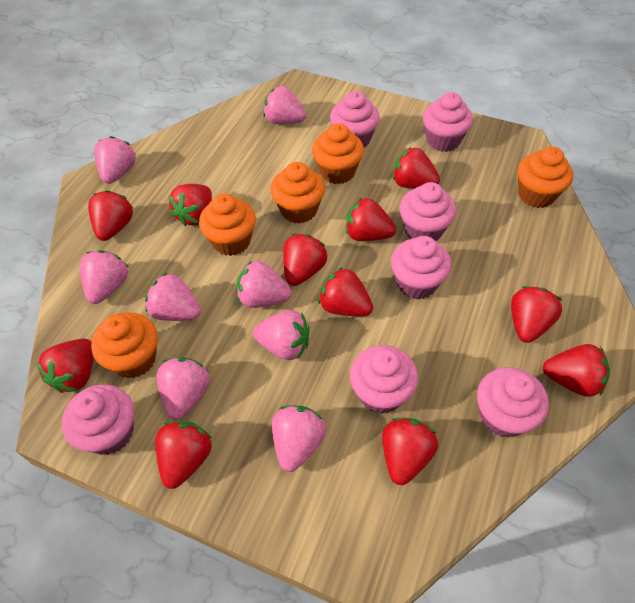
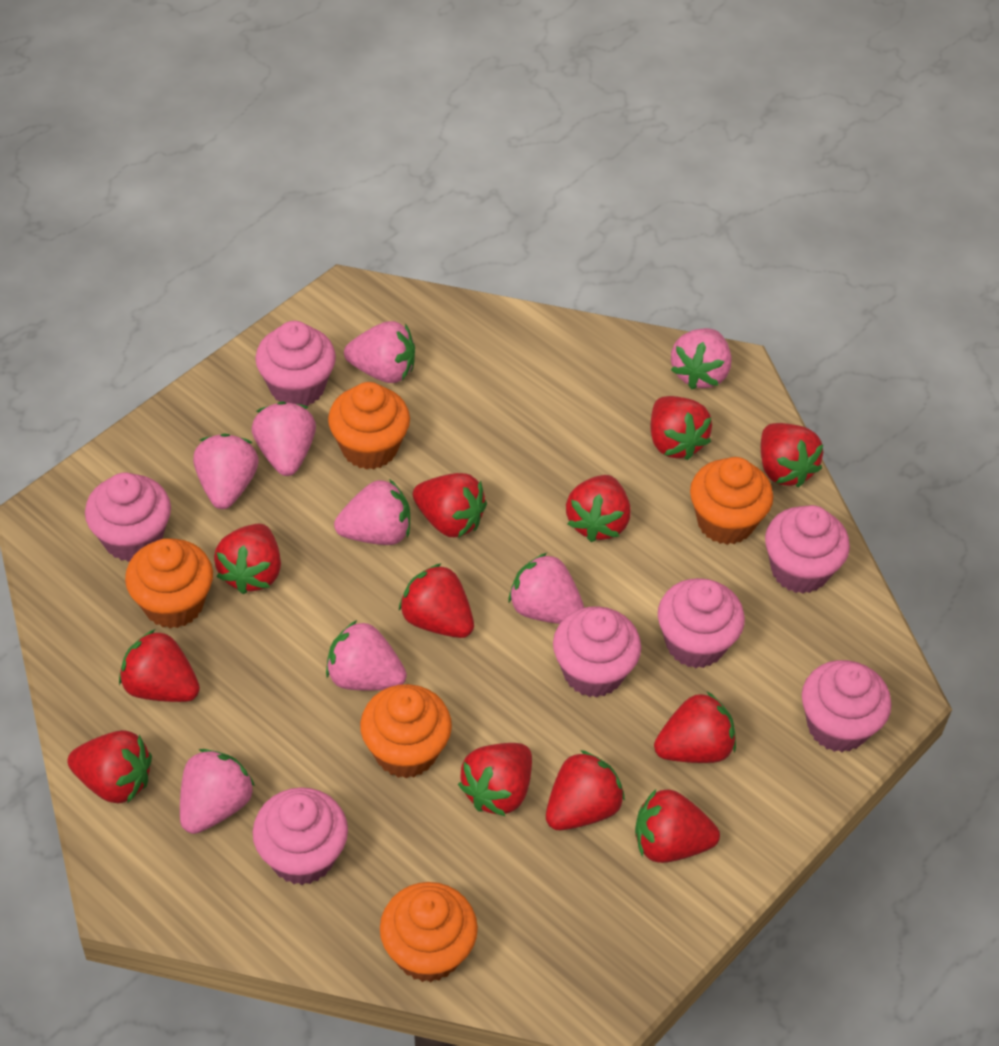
red strawberry: [36,339,93,393] [88,190,133,241] [155,421,212,489] [168,184,212,226] [283,234,327,286] [318,267,373,316] [346,197,396,241] [382,418,438,485] [392,147,440,188] [511,286,562,343] [543,344,610,397] = 11 -> [67,730,152,804] [119,629,200,702] [214,524,281,594] [399,563,474,638] [413,473,487,538] [458,743,532,816] [546,750,625,830] [566,475,631,542] [635,789,720,863] [651,396,712,460] [654,692,736,763] [761,423,823,488] = 12

